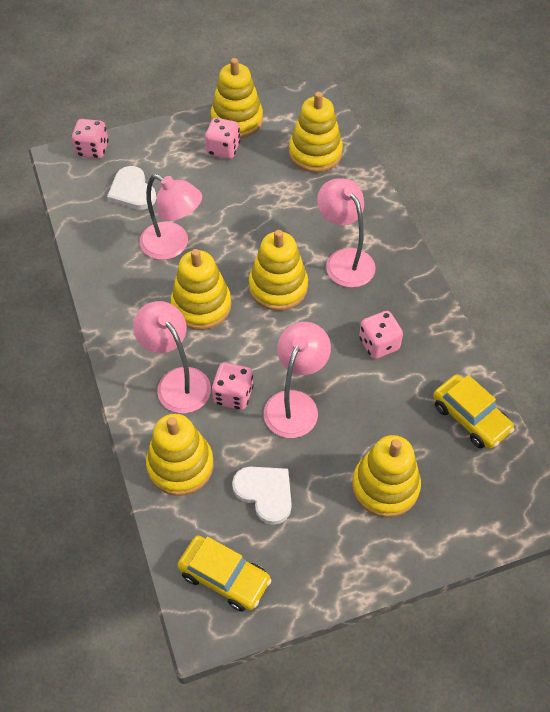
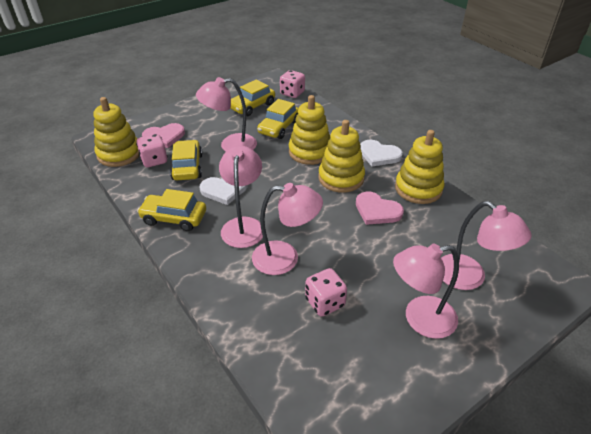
pink dice: [71,119,109,159] [205,118,240,159] [212,362,254,410] [359,311,403,359] = 4 -> [136,134,168,167] [280,70,305,98] [305,268,347,317] = 3
pink heart: none = 0 -> [142,123,185,148] [356,192,404,225] = 2
pink lamp: [133,301,211,413] [140,174,202,260] [264,322,331,438] [317,178,376,288] = 4 -> [196,77,257,152] [219,146,263,248] [252,183,323,275] [393,244,459,339] [441,201,532,290] = 5
yellow car: [177,536,272,611] [433,374,515,449] = 2 -> [137,189,206,231] [170,140,203,180] [230,79,275,116] [257,99,298,139] = 4
yellow stacking toy: [146,414,214,496] [171,249,231,330] [211,58,263,138] [249,230,308,311] [289,92,343,173] [352,435,421,518] = 6 -> [93,97,139,167] [289,95,330,165] [319,120,365,193] [395,130,444,204] = 4

